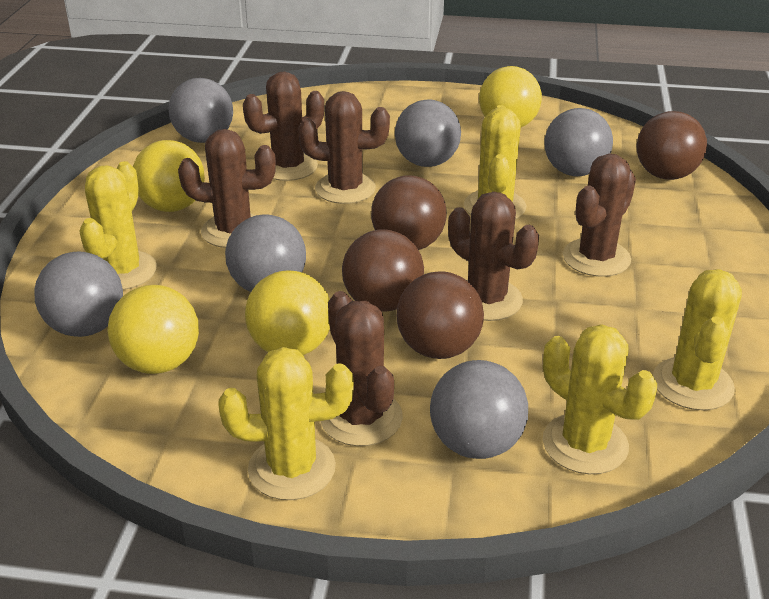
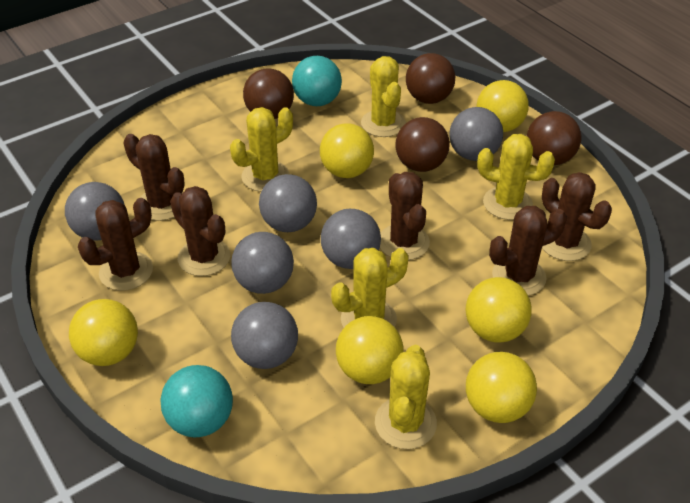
turquoise ball: none = 0 -> [160,365,233,437] [292,56,342,106] = 2
yellow ball: [107,285,199,374] [133,140,205,212] [245,270,330,355] [479,66,542,127] = 4 -> [69,299,138,366] [320,123,374,178] [336,316,403,384] [465,277,532,342] [466,352,537,423] [476,80,529,132] = 6

